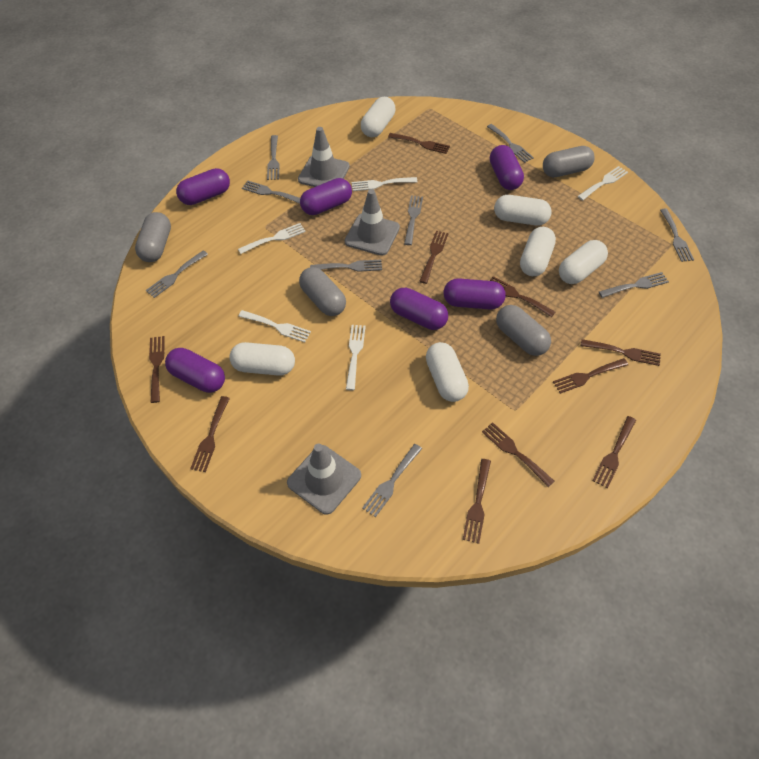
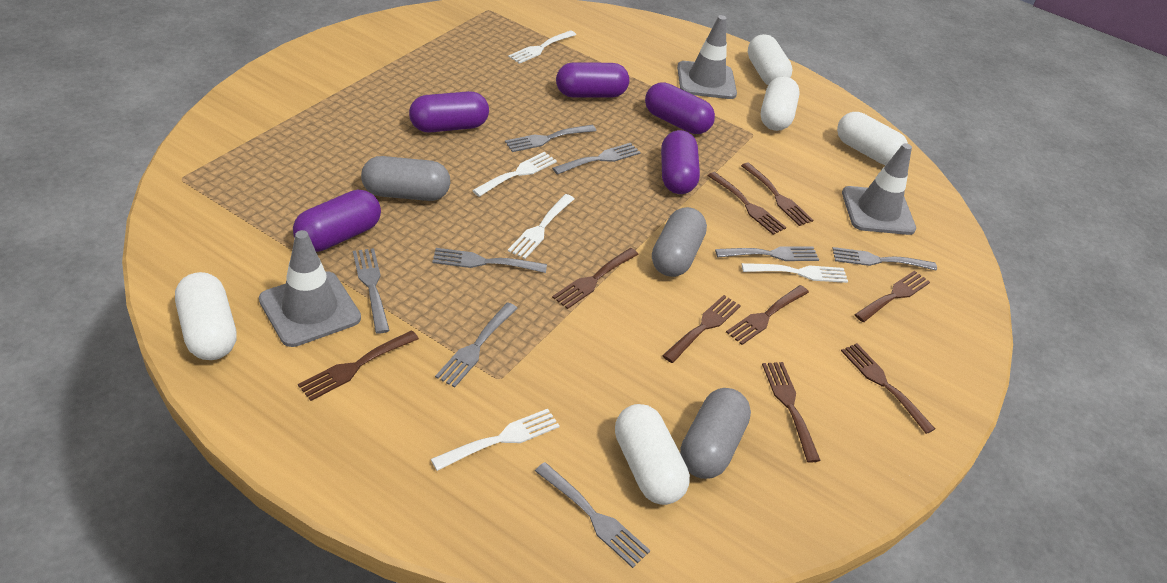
brown fork: [149,336,165,403] [190,396,230,472] [388,133,450,154] [419,231,448,284] [463,459,491,544] [482,422,554,487] [490,276,555,317] [553,358,628,394] [581,339,661,366] [592,416,636,489] = 10 -> [298,330,419,401] [552,248,639,309] [662,295,741,363] [707,172,787,235] [726,285,809,345] [741,163,813,226] [762,362,821,463] [841,343,935,434] [854,271,930,322] = 9
grey capsule: [135,212,171,262] [299,267,346,316] [496,305,551,356] [543,146,595,177] = 4 -> [361,156,450,201] [652,207,707,277] [680,388,751,479] = 3
grey fork: [146,250,208,298] [242,180,300,204] [267,135,280,180] [310,260,382,272] [362,444,422,517] [404,195,423,245] [487,124,534,163] [599,272,669,298] [660,209,694,262] = 9 -> [353,248,390,333] [432,248,547,273] [435,302,518,388] [505,125,597,152] [535,462,650,568] [552,143,641,175] [715,246,819,261] [832,247,937,271] = 8
purple capsule: [165,348,225,393] [176,168,230,205] [300,178,352,215] [390,288,448,330] [443,278,506,310] [490,145,524,190] = 6 -> [293,190,381,252] [409,91,489,132] [556,62,629,97] [645,82,715,134] [661,130,700,194] = 5
white capsule: [229,342,295,376] [361,97,396,137] [426,342,469,402] [494,195,552,226] [520,227,556,276] [559,240,608,284] = 6 -> [175,272,237,360] [615,404,690,505] [748,34,793,85] [761,76,800,131] [837,112,908,165] = 5

